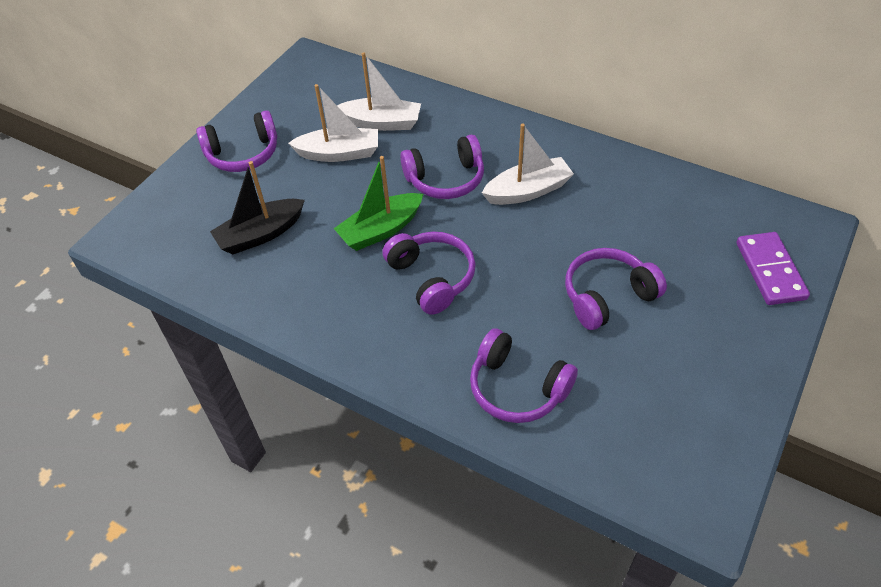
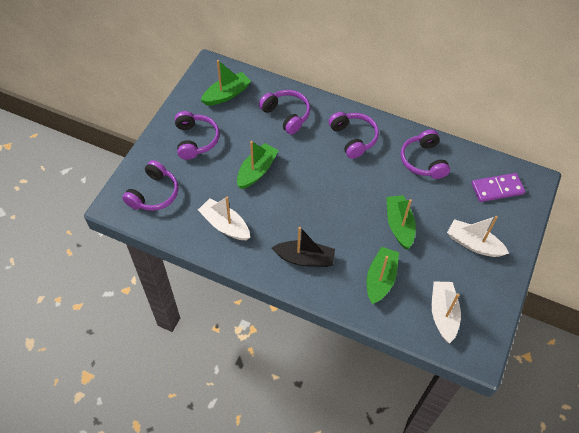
green boat: [334,156,423,251] = 1 -> [201,60,251,106] [237,141,279,189] [367,247,399,304] [387,195,416,249] = 4

